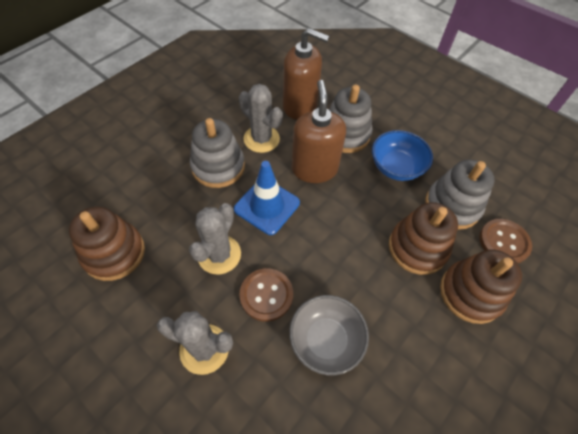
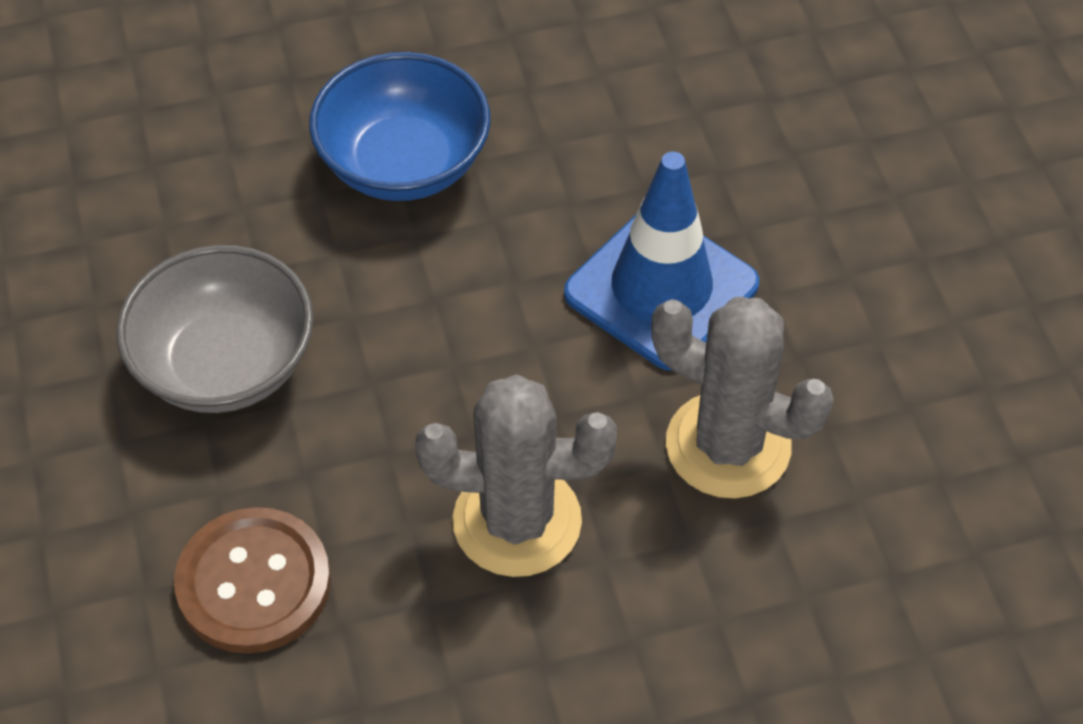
brown button: [239,268,293,322] [479,219,532,263] = 2 -> [174,507,331,654] = 1
brown soap dispenser: [283,28,329,120] [292,80,346,183] = 2 -> none = 0
brown stacking toy: [69,206,145,281] [389,202,458,275] [440,249,522,324] = 3 -> none = 0
grey cactus: [157,311,233,375] [189,203,241,274] [239,84,283,153] = 3 -> [415,374,617,577] [651,297,834,499] = 2
grey stacking toy: [190,118,245,188] [329,85,373,153] [425,160,495,230] = 3 -> none = 0

